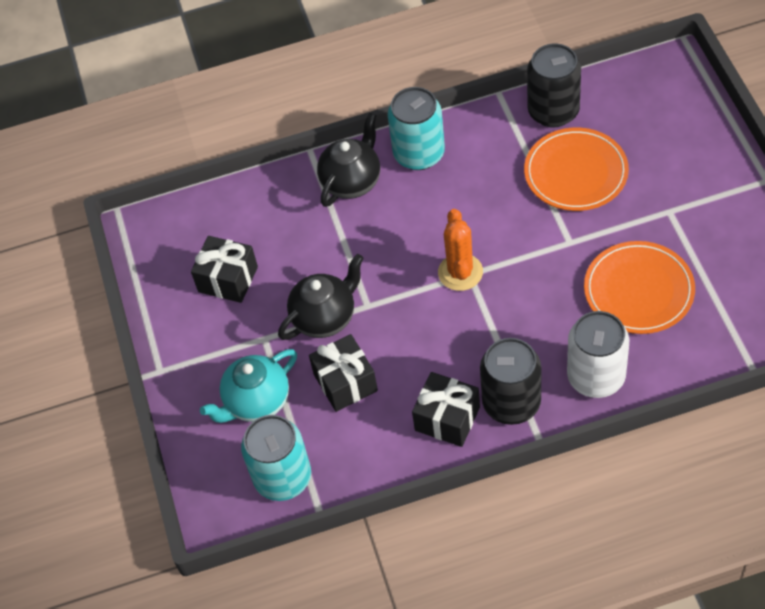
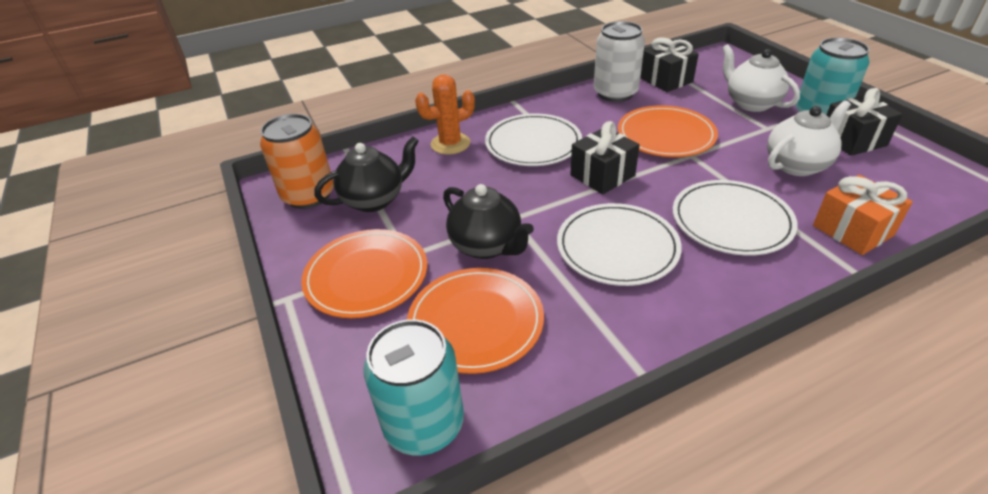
black can: [480,338,541,425] [527,44,581,127] = 2 -> none = 0
orange can: none = 0 -> [260,114,334,209] = 1
orange gift: none = 0 -> [813,175,913,255] = 1
orange plate: [524,127,629,211] [584,241,695,334] = 2 -> [301,229,427,318] [407,268,544,374] [618,105,718,157] = 3
turquoise teapot: [200,349,297,423] = 1 -> none = 0
white plate: none = 0 -> [485,113,582,166] [557,203,682,286] [673,180,798,256] = 3
white teapot: none = 0 -> [722,44,800,112] [767,100,851,176] = 2

